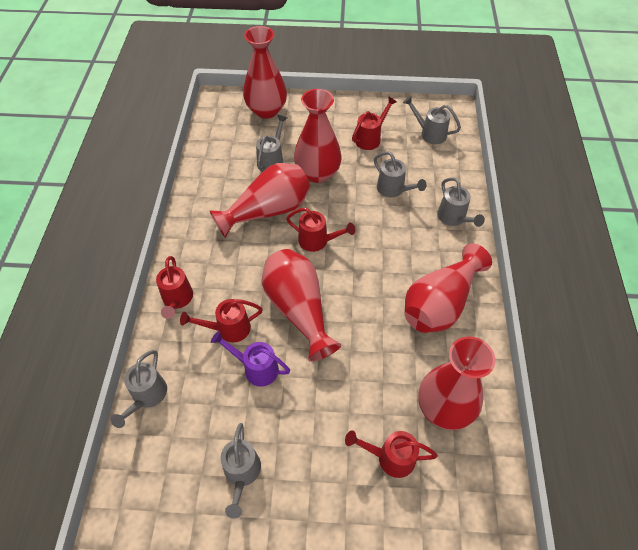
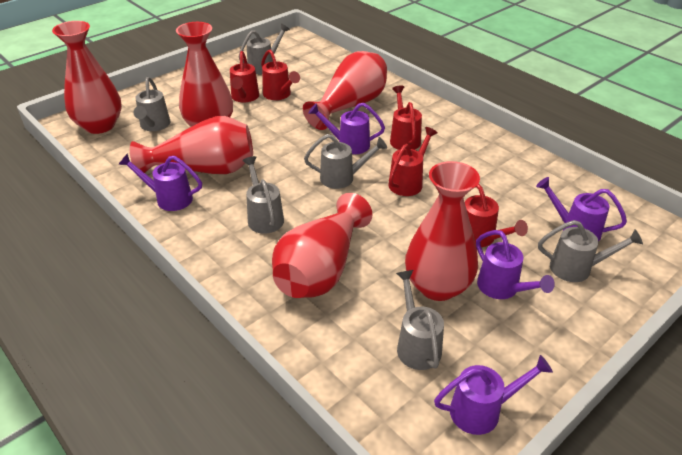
purple watering can: [211,331,290,387] = 1 -> [118,153,202,211] [308,103,385,154] [434,355,553,435] [476,230,555,299] [536,177,627,242] = 5

